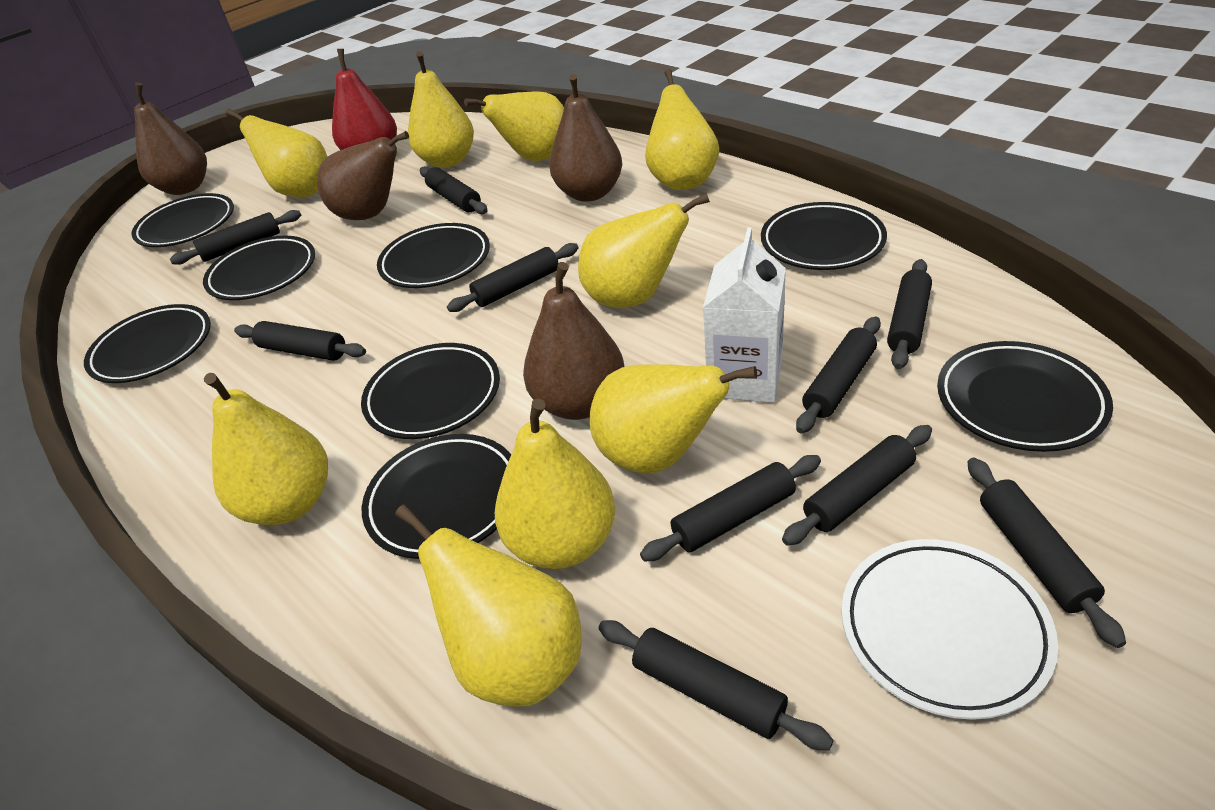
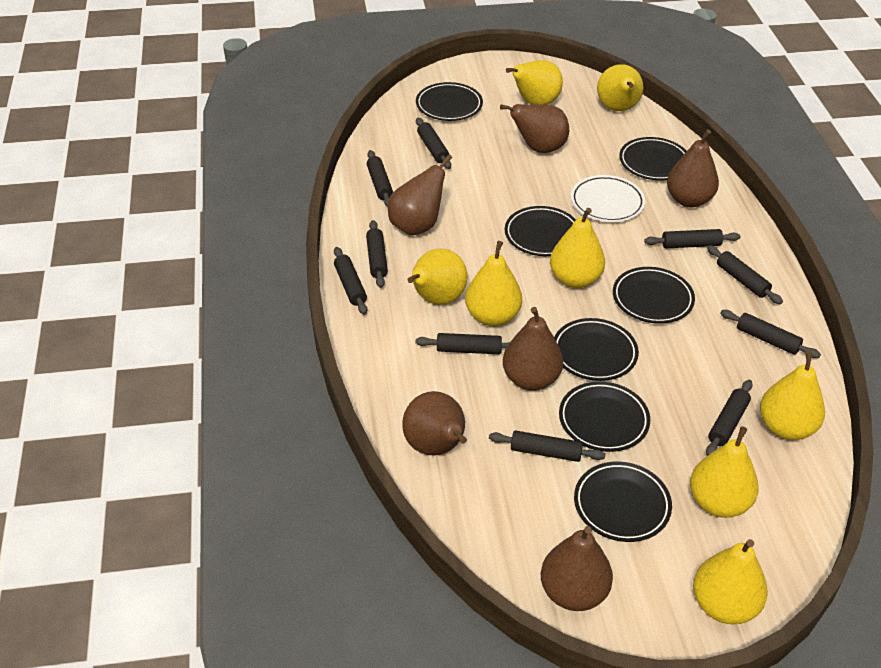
black plate: [84,304,211,383] [132,193,234,247] [203,236,315,300] [361,343,500,439] [362,434,511,559] [377,223,490,288] [761,202,887,270] [937,341,1113,452] = 8 -> [416,82,483,121] [505,206,576,256] [554,318,639,381] [559,381,650,452] [574,461,672,542] [613,267,695,324] [619,137,687,181] = 7
brown pear: [134,83,207,195] [317,131,409,220] [523,262,624,420] [549,74,622,202] = 4 -> [388,154,452,236] [402,391,467,456] [500,104,569,153] [503,307,563,391] [541,526,613,611] [667,129,719,207] = 6
red pear: [332,49,397,150] = 1 -> none = 0
white carton: [703,227,786,403] = 1 -> none = 0
yellow pear: [204,373,328,525] [225,109,327,197] [395,504,582,707] [408,51,474,168] [464,91,564,161] [495,399,615,569] [578,193,710,308] [590,364,757,473] [645,69,719,190] = 9 -> [407,249,468,305] [465,241,522,326] [506,60,563,105] [550,208,605,288] [597,64,644,111] [690,426,759,518] [693,539,767,624] [760,351,825,440] = 8

